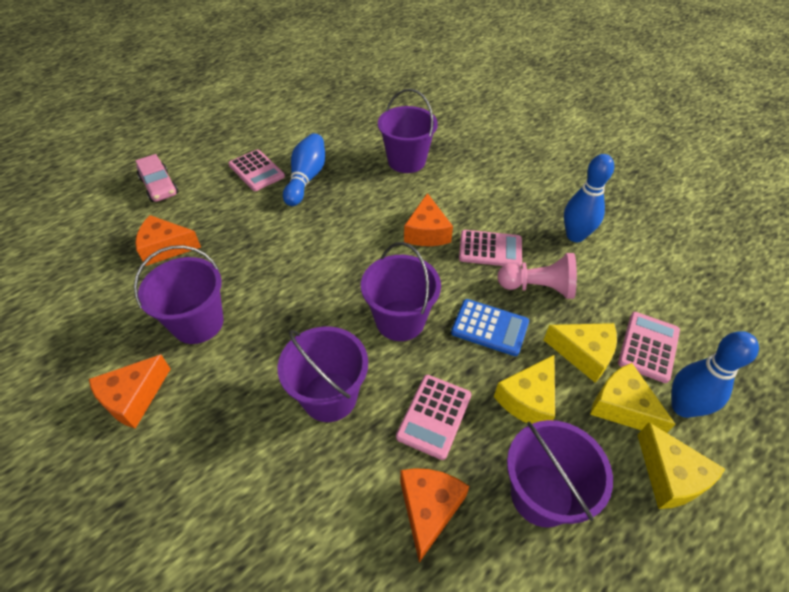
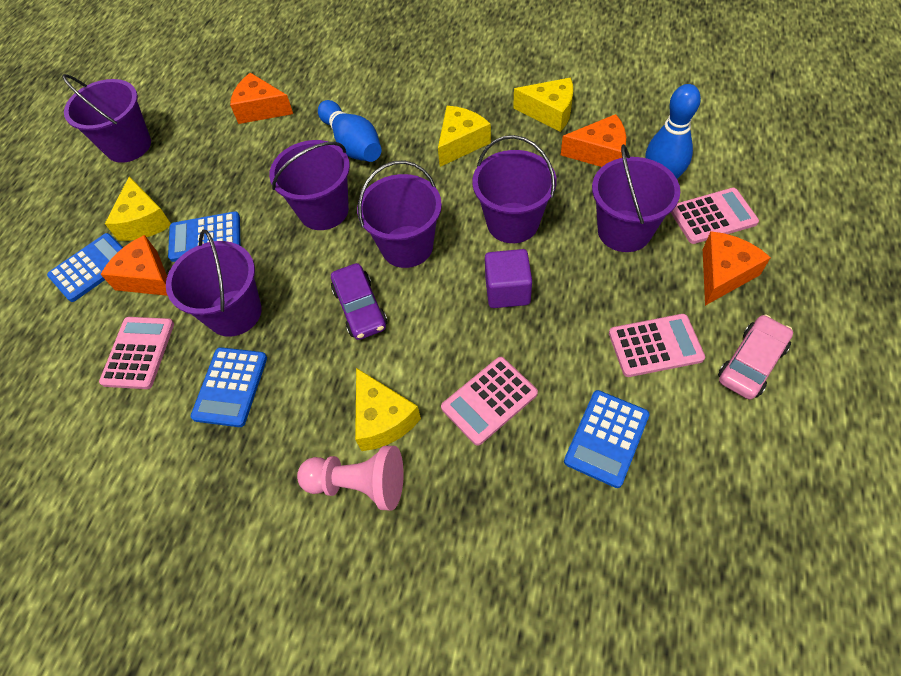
blue bowling pin: [283,133,325,206] [564,154,614,242] [671,331,759,418] = 3 -> [318,100,382,162] [645,84,701,179] = 2
blue calculator: [451,299,529,356] = 1 -> [47,233,123,302] [168,211,241,262] [190,347,267,427] [564,390,650,488] = 4
purple bucket: [134,245,224,344] [277,326,368,422] [361,242,441,341] [378,89,438,173] [507,420,613,528] = 5 -> [62,74,151,163] [166,229,262,337] [269,140,350,230] [357,160,442,268] [472,135,557,243] [592,144,680,252] = 6
purple car: none = 0 -> [331,263,387,340] = 1
purple cube: none = 0 -> [485,249,532,308] = 1

